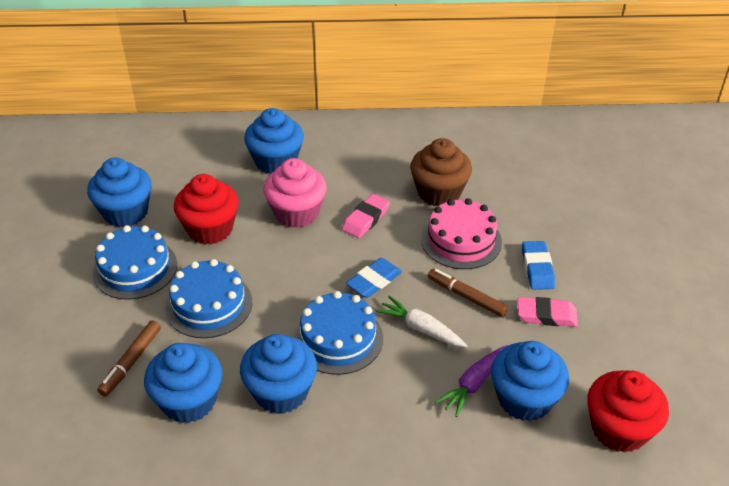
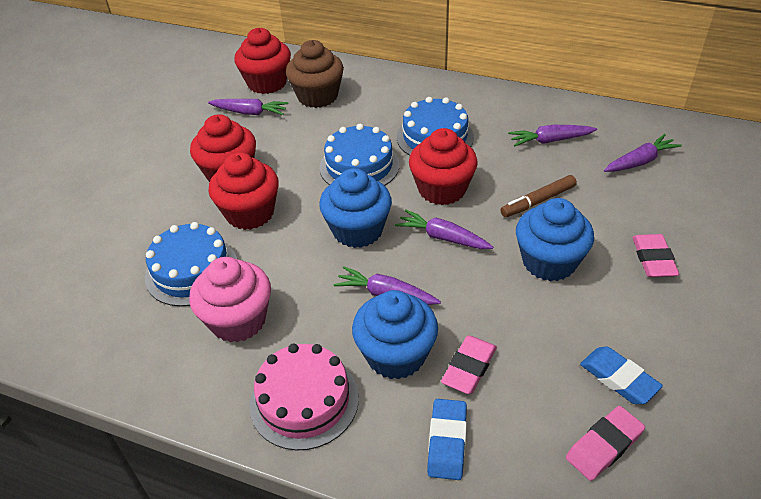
blue cupcake: [87,158,152,227] [144,343,223,423] [240,334,317,414] [244,108,304,174] [491,341,569,421] = 5 -> [319,168,392,248] [352,290,438,380] [516,198,594,281] = 3
brown marker: [97,320,161,397] [428,269,508,317] = 2 -> [500,175,577,217] = 1
pink eraser: [342,194,390,238] [517,297,578,327] = 2 -> [441,335,497,394] [566,406,645,481] [632,234,679,277] = 3
purple carrot: [435,345,508,417] = 1 -> [208,99,289,115] [334,266,441,305] [395,210,493,249] [508,125,597,146] [604,134,682,172] = 5
red cupcake: [174,174,239,245] [587,371,669,453] = 2 -> [190,114,256,182] [208,152,279,230] [235,28,291,94] [409,128,478,205] = 4
white carrot: [376,296,468,348] = 1 -> none = 0

